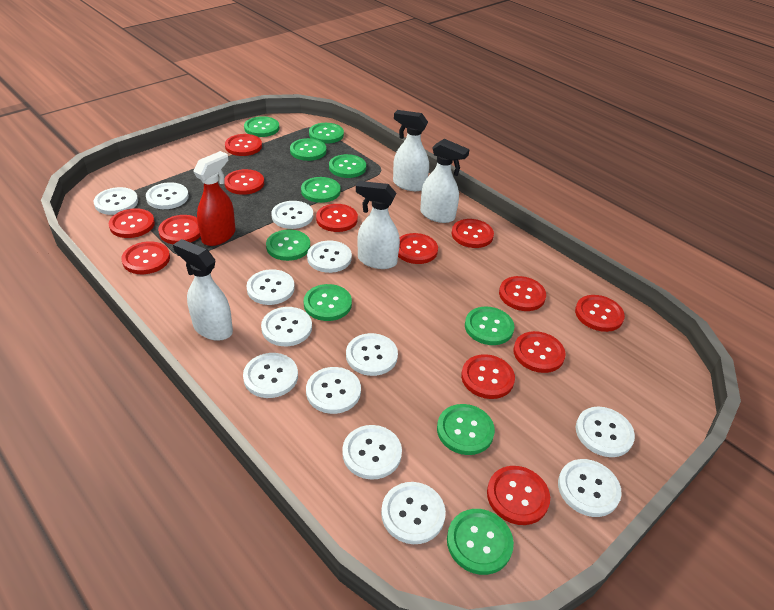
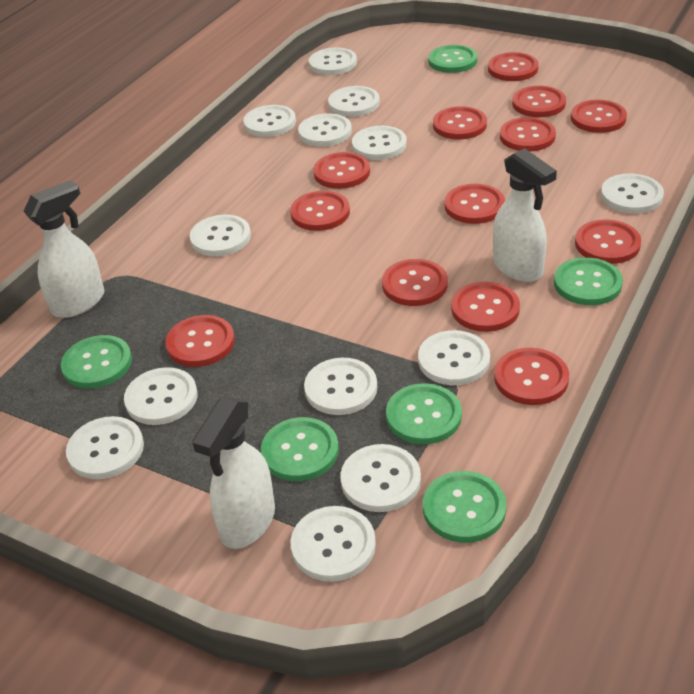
green button: [244,116,279,137] [266,230,310,261] [290,138,326,161] [301,177,341,203] [304,284,352,321] [309,123,344,144] [329,154,366,178] [437,404,495,455] [447,509,514,575] [465,307,514,345] = 10 -> [61,335,132,389] [261,417,339,481] [386,383,462,444] [423,471,506,543] [428,45,477,73] [554,257,623,305] = 6
red spray bottle: [193,151,236,246] = 1 -> none = 0
white spray bottle: [173,239,233,341] [356,181,400,269] [393,110,429,191] [420,139,470,223] = 4 -> [23,180,104,318] [192,397,275,549] [493,148,557,282] = 3

